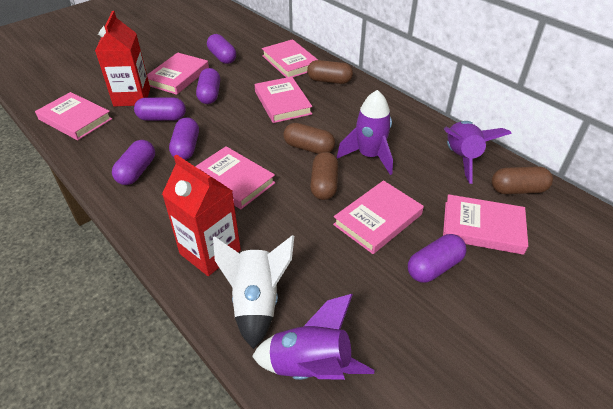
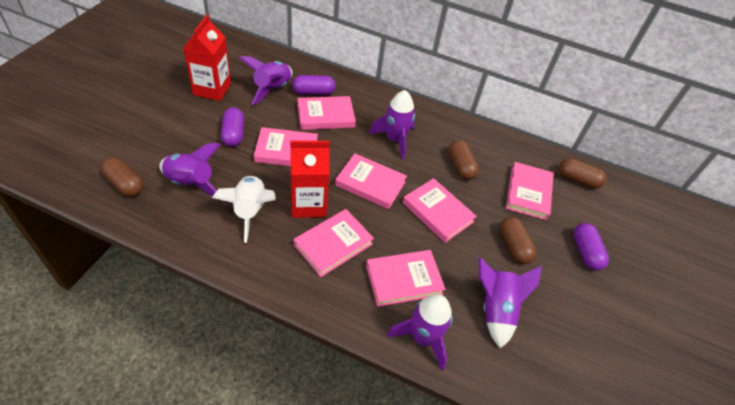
purple capsule: [112,140,155,185] [134,97,186,121] [169,117,199,160] [196,68,220,104] [207,34,236,64] [408,234,467,283] = 6 -> [221,107,244,147] [292,75,336,95] [573,223,609,271] = 3
purple rocket: [252,294,374,380] [337,90,393,175] [444,121,512,184] = 3 -> [159,143,221,196] [240,56,293,105] [369,90,415,160] [387,294,452,371] [479,258,542,349] = 5

